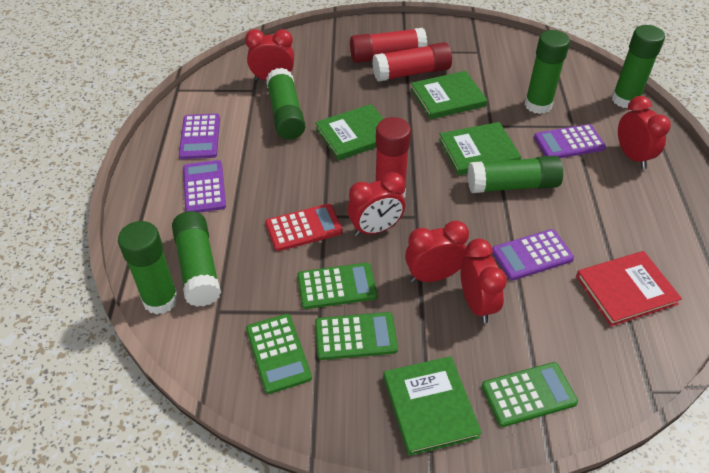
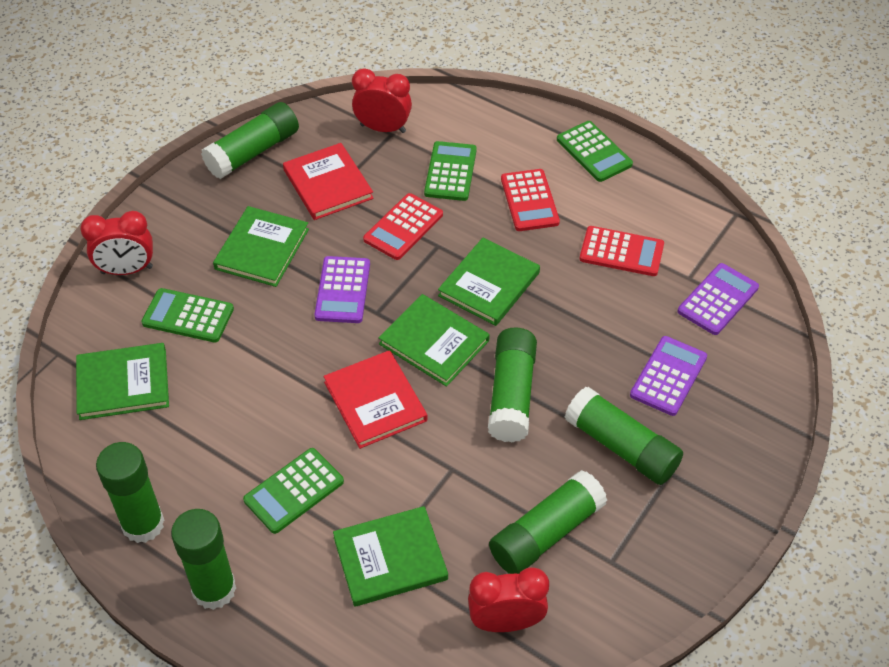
green book: [315,104,383,161] [383,356,482,456] [411,71,487,119] [439,122,521,176] = 4 -> [76,343,169,420] [213,206,309,287] [333,506,448,607] [378,294,490,387] [438,238,540,326] = 5
purple calculator: [179,114,220,159] [183,160,226,213] [492,229,574,281] [534,124,606,158] = 4 -> [314,256,370,323] [630,336,707,416] [678,263,759,335] = 3
red book: [576,251,682,327] = 1 -> [283,143,374,220] [324,350,427,449] = 2
red calculator: [265,204,343,251] = 1 -> [363,193,443,260] [501,169,560,231] [580,226,664,276] = 3
red clock: [245,29,294,81] [348,172,405,236] [405,220,469,282] [460,238,507,323] [618,96,671,169] = 5 -> [80,211,153,275] [352,68,412,133] [468,567,549,632] = 3
red glue stick: [350,28,427,63] [372,42,452,82] [376,117,411,198] = 3 -> none = 0

